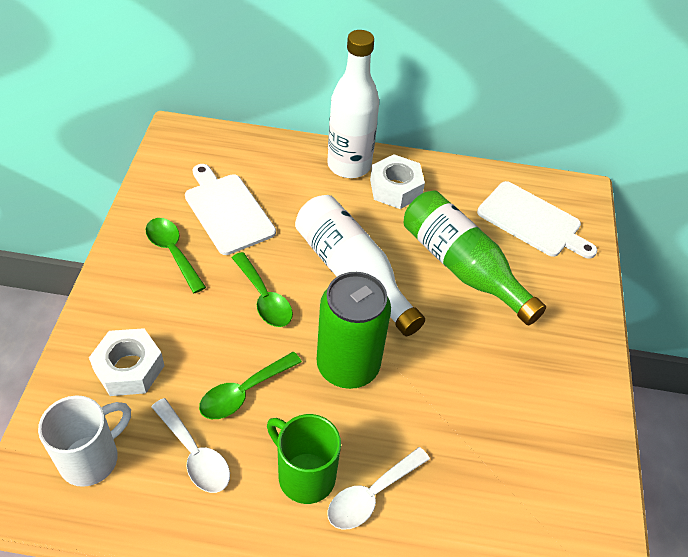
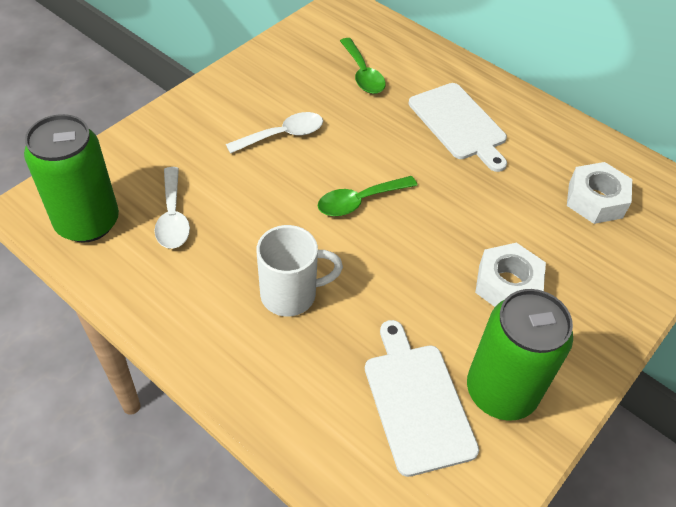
green bottle: [404,190,546,325] = 1 -> none = 0
green can: [317,272,391,389] = 1 -> [24,114,119,242] [467,289,573,421] = 2
green mug: [267,414,341,504] = 1 -> none = 0
green spoon: [146,218,206,293] [199,352,302,419] [232,252,293,327] = 3 -> [318,176,417,216] [340,38,386,94] = 2
white bottle: [295,195,425,336] [327,30,379,178] = 2 -> none = 0

